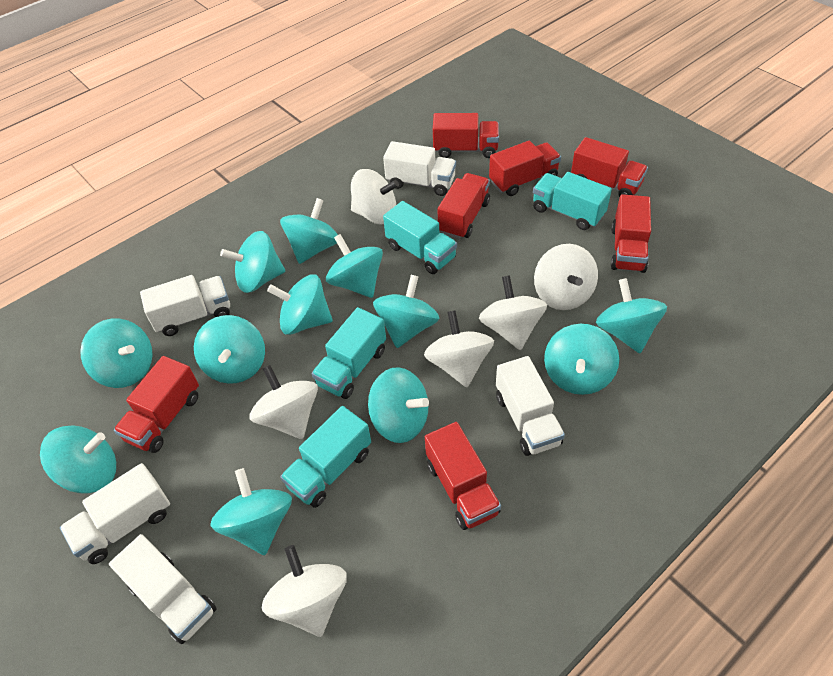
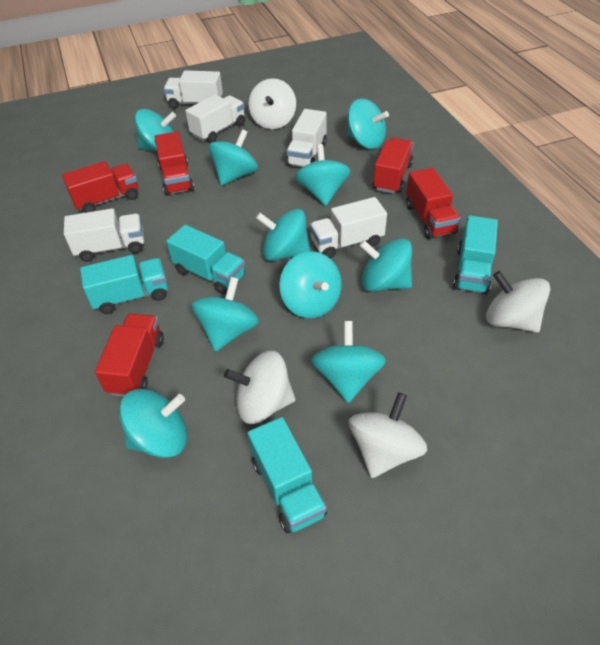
red truck: [114,356,199,453] [425,422,501,530] [433,113,499,158] [437,173,490,239] [489,140,561,196] [571,137,648,197] [611,194,651,273] = 7 -> [62,161,138,213] [95,314,164,397] [155,131,194,196] [372,138,414,194] [406,168,460,239] = 5
turquoise spinning top: [40,425,116,494] [80,318,153,388] [194,315,265,384] [211,468,292,555] [220,231,285,293] [267,275,333,335] [280,198,338,264] [326,234,383,298] [368,367,429,443] [373,275,440,348] [544,324,619,395] [596,278,667,353] = 12 -> [119,389,187,458] [135,109,176,151] [191,277,259,351] [208,129,258,186] [256,209,310,261] [280,251,342,318] [295,144,351,206] [311,321,386,403] [347,98,389,149] [359,238,412,292] = 10
white spinning top: [249,365,318,439] [262,545,347,637] [351,169,399,224] [424,310,494,387] [479,275,547,350] [534,244,598,310] = 6 -> [224,351,295,424] [248,78,296,129] [349,392,427,478] [486,271,550,333] = 4

